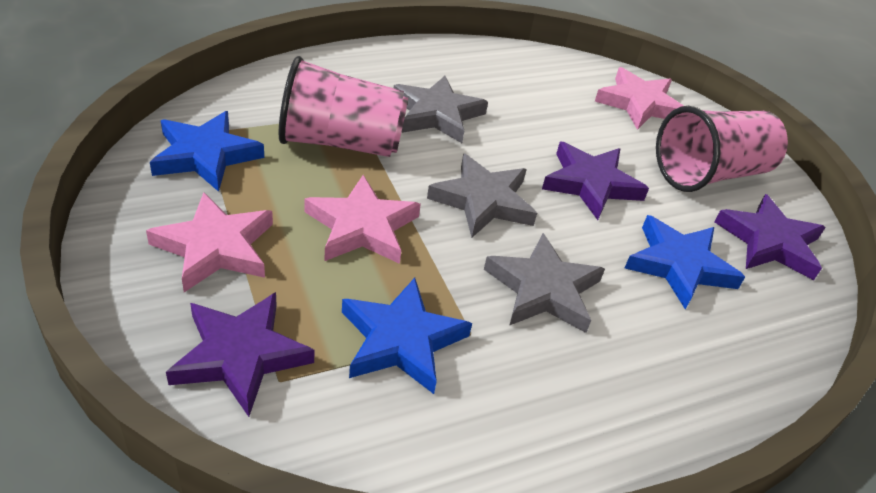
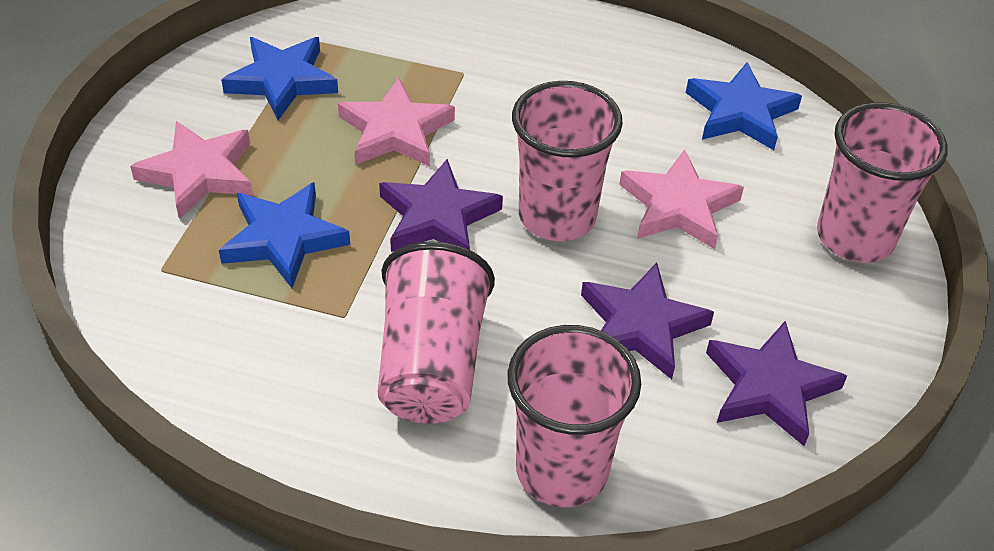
grey star: [394,76,488,143] [427,153,537,238] [484,233,605,333] = 3 -> none = 0
pink cup: [279,56,408,157] [656,106,788,192] = 2 -> [378,241,495,424] [507,325,641,507] [512,81,623,241] [817,102,948,263] = 4

